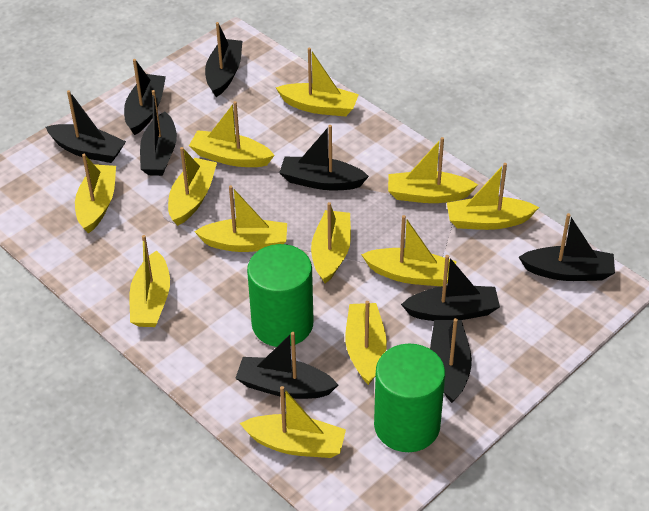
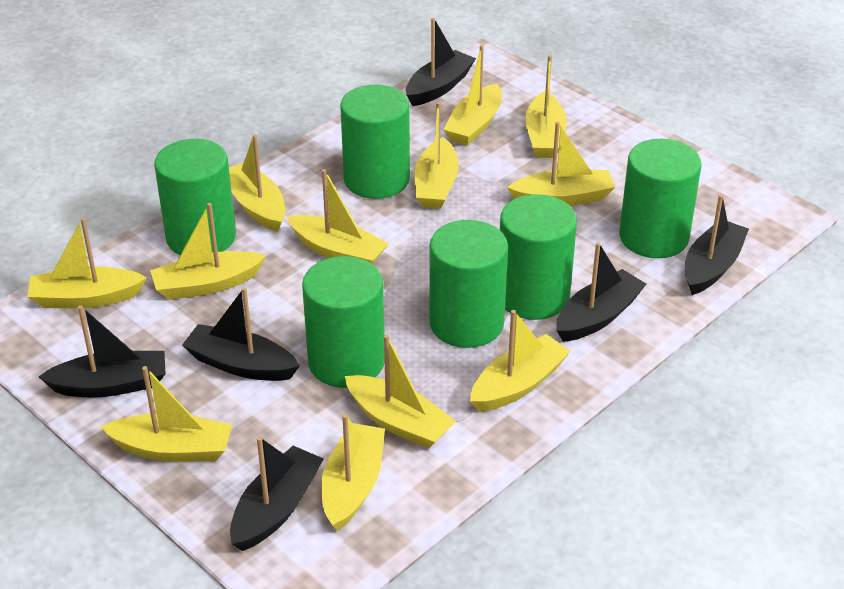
black boat: [46,90,126,163] [124,59,166,135] [140,90,177,176] [205,22,243,97] [235,332,338,399] [279,125,369,190] [401,255,500,321] [430,318,472,403] [519,213,615,281] = 9 -> [39,305,165,397] [182,287,300,381] [230,436,324,551] [406,18,476,106] [556,242,646,342] [685,194,749,295] = 6
green cylinder: [247,244,314,347] [374,343,445,452] = 2 -> [154,139,236,255] [302,256,385,388] [340,85,410,199] [429,220,508,348] [500,194,577,320] [619,139,701,258] = 6

